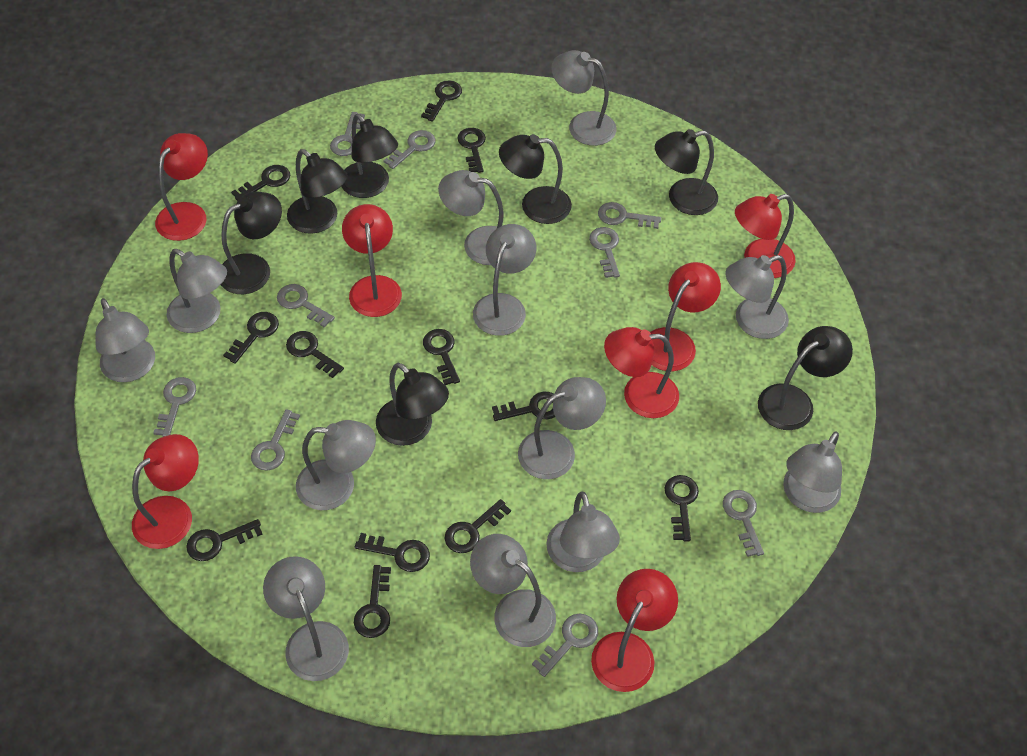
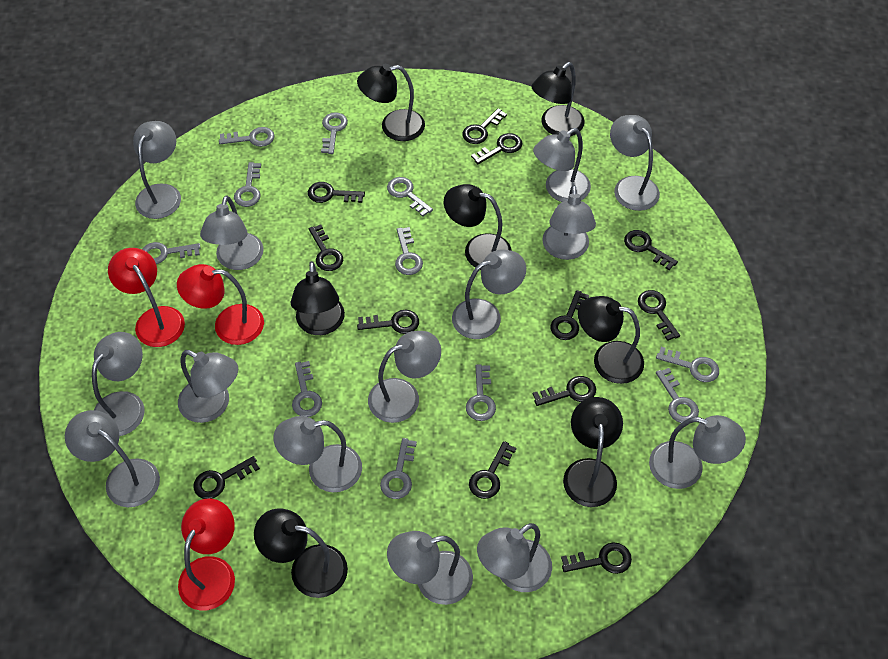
grey key: [153,377,196,437] [251,409,300,471] [277,284,335,327] [330,112,365,156] [383,130,435,169] [532,614,598,677] [589,227,620,278] [598,202,661,229] [723,490,764,557] = 9 -> [142,242,201,264] [219,127,275,147] [234,162,261,207] [292,361,322,417] [321,112,348,154] [380,438,417,499] [387,177,433,217] [395,227,423,275] [466,364,496,421] [656,347,719,382] [656,368,699,423] = 11
grey lamp: [95,298,155,382] [167,249,227,333] [263,556,349,681] [296,420,376,510] [438,170,504,265] [470,534,556,647] [473,224,536,336] [518,377,606,479] [546,491,620,572] [551,50,617,146] [725,255,789,339] [783,431,842,513] = 12 -> [65,410,160,507] [92,332,145,436] [133,121,181,219] [178,350,238,423] [200,195,264,270] [273,416,362,492] [368,331,441,423] [387,531,473,605] [452,249,526,339] [477,523,552,592] [533,128,591,202] [542,185,596,260] [610,115,660,211] [649,415,746,489] = 14
red lamp: [132,434,199,549] [155,133,208,241] [342,204,402,317] [591,569,678,692] [604,327,679,418] [650,262,721,371] [735,194,796,278] = 7 -> [108,248,185,347] [177,264,264,345] [178,499,235,611] = 3

